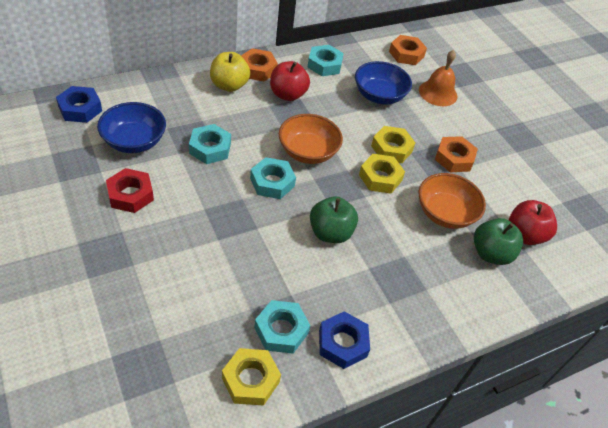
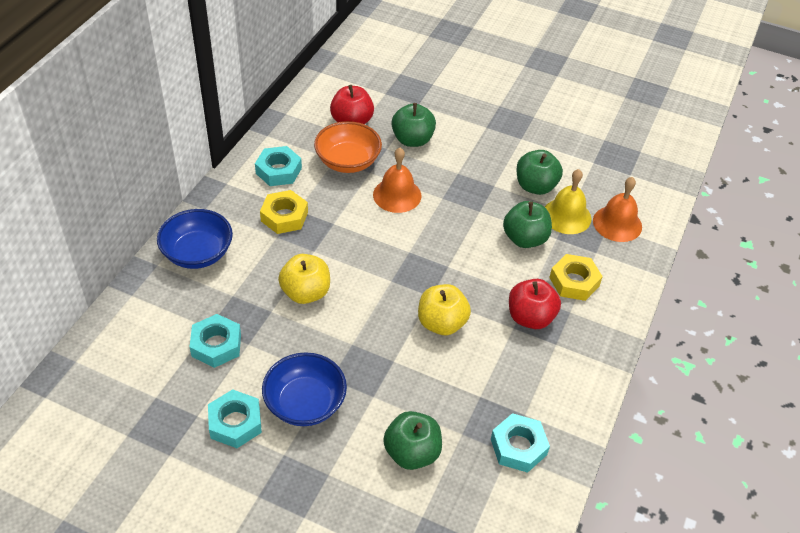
blue nut: [56,86,102,123] [319,311,370,369] = 2 -> none = 0
green apple: [310,196,358,243] [474,218,523,265] = 2 -> [383,411,442,470] [391,103,436,147] [503,201,552,248] [516,150,563,195] = 4
orange bell: [419,50,457,106] = 1 -> [373,148,421,213] [593,177,642,242] = 2
orange bowl: [279,114,343,164] [419,173,486,229] = 2 -> [314,121,382,173] = 1
orange nut: [241,48,278,82] [389,35,427,65] [435,136,478,172] = 3 -> none = 0
red nut: [106,168,154,213] = 1 -> none = 0
yellow apple: [210,52,250,92] = 1 -> [278,254,330,304] [418,284,471,335] = 2
yellow bell: none = 0 -> [545,169,591,234] = 1
yellow nut: [222,348,281,406] [359,154,405,193] [371,126,415,163] = 3 -> [260,190,308,234] [549,254,603,301] = 2

